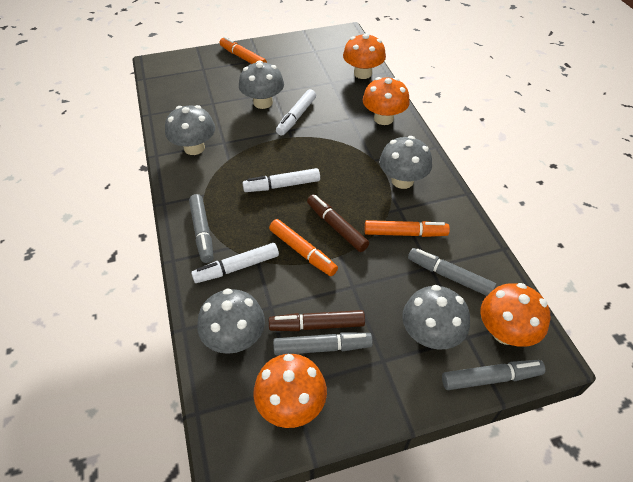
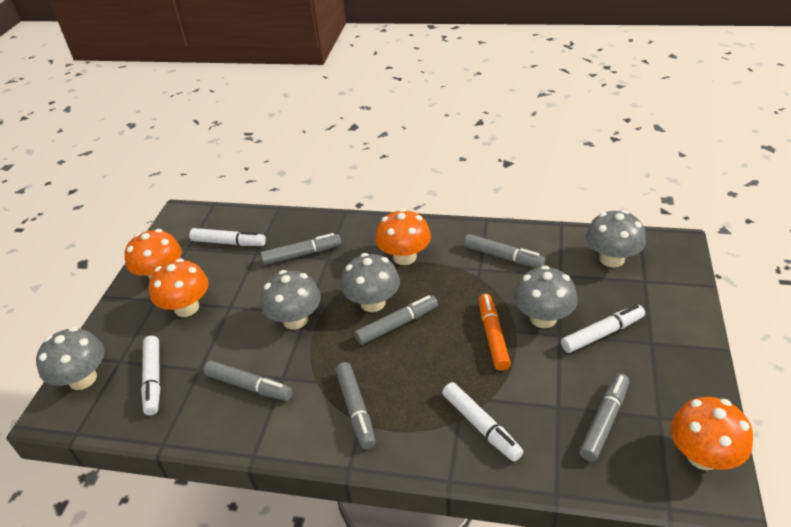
brown marker: [269,310,365,331] [307,194,369,252] = 2 -> none = 0
grey marker: [189,194,213,263] [273,332,373,355] [408,248,496,296] [442,360,545,390] = 4 -> [204,361,293,401] [261,233,341,265] [335,362,376,449] [355,295,438,345] [464,234,546,268] [579,374,629,462] = 6
orange marker: [220,37,267,64] [269,219,338,276] [365,220,450,237] = 3 -> [479,294,511,371] = 1
white marker: [191,243,279,283] [242,168,320,192] [276,89,316,136] = 3 -> [141,336,160,415] [189,228,266,246] [442,382,523,462] [561,305,645,353] = 4

